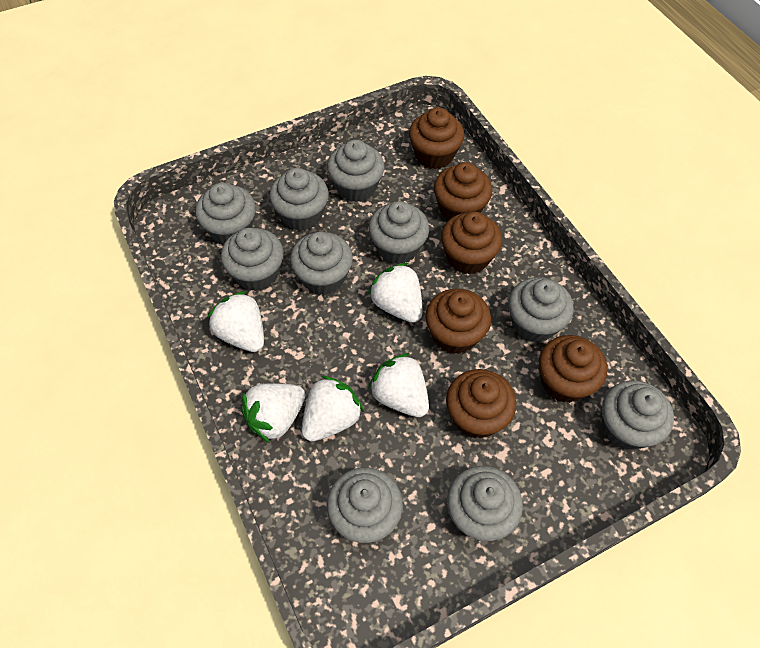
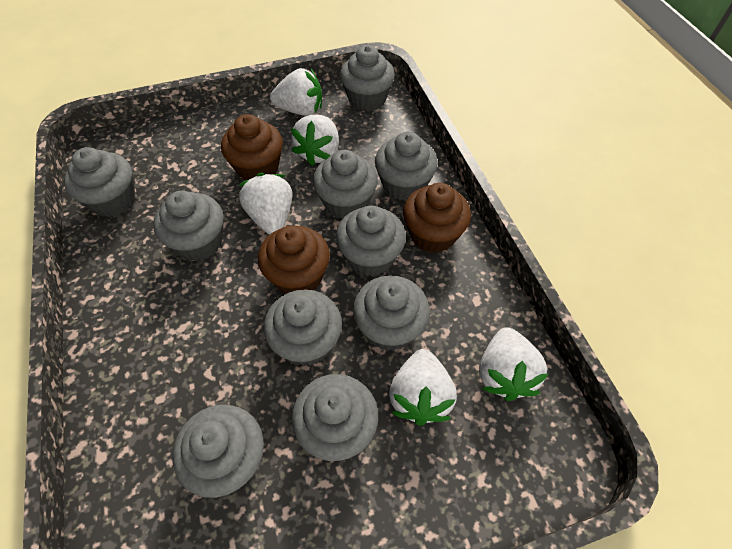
brown cupcake: [409,107,464,169] [425,288,491,354] [434,162,492,221] [441,212,502,275] [446,369,516,438] [539,335,607,403] = 6 -> [221,114,283,180] [258,226,330,294] [403,183,471,253] = 3

